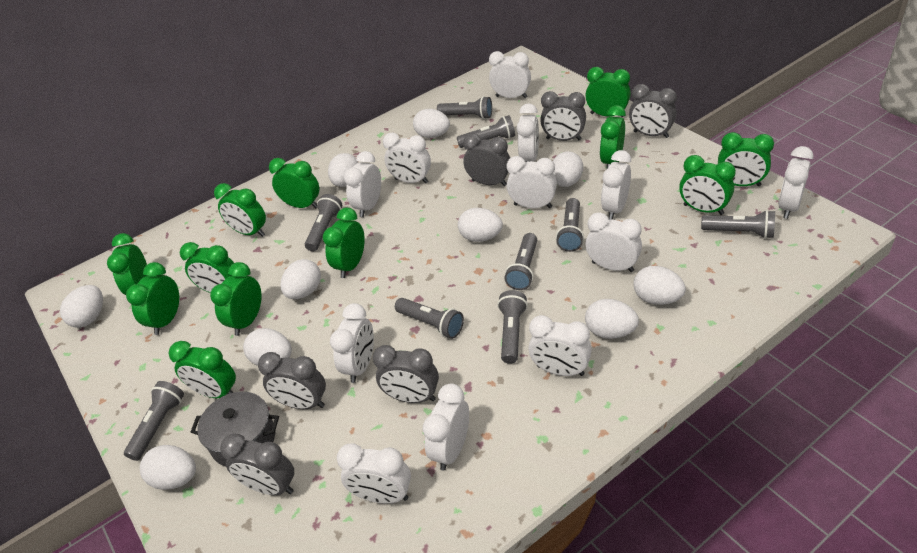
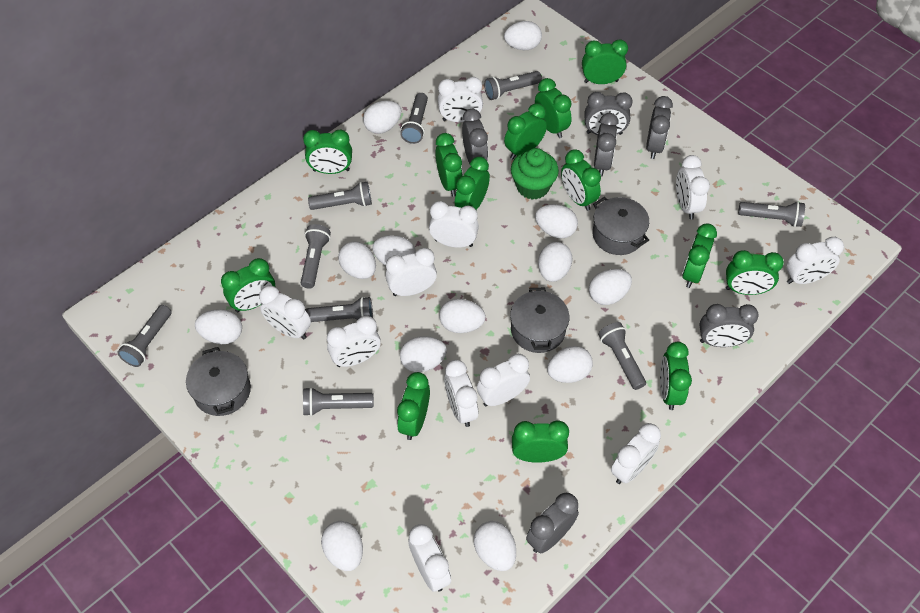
green clock: [107,233,147,295] [126,262,179,335] [169,341,236,398] [180,242,234,293] [210,262,262,336] [214,183,266,237] [269,158,319,208] [323,208,365,278] [585,67,631,117] [600,105,626,169] [679,155,736,215] [718,132,774,186] = 12 -> [221,258,275,312] [303,130,352,174] [397,372,430,440] [435,133,463,196] [455,157,490,210] [504,103,547,159] [512,420,569,463] [535,78,572,138] [561,149,601,211] [582,39,628,84] [660,342,692,410] [682,223,717,288] [726,250,784,295] = 13
green cupcake: none = 0 -> [511,148,559,200] = 1
grey pot: [191,392,279,466] = 1 -> [186,347,251,416] [510,288,569,353] [592,197,649,255] = 3
white clock: [330,303,374,383] [337,443,411,504] [344,151,381,217] [383,133,431,183] [423,383,469,471] [489,51,531,98] [507,156,557,208] [517,103,539,162] [528,315,592,376] [585,212,642,272] [601,150,631,220] [778,146,813,219] = 12 -> [259,286,311,339] [327,316,381,367] [385,248,437,296] [408,524,451,592] [429,201,479,248] [438,77,483,122] [444,360,478,427] [477,354,530,407] [611,423,661,484] [676,155,710,220] [786,237,844,284] = 11
white egg: [60,285,103,328] [140,445,196,490] [243,328,292,366] [280,259,321,299] [328,153,358,187] [413,109,450,138] [458,208,503,242] [553,151,583,187] [585,299,639,339] [633,266,686,305] = 10 -> [195,309,242,344] [321,521,363,571] [338,241,376,279] [363,101,401,134] [372,235,416,266] [400,336,447,372] [439,299,486,333] [474,521,516,571] [504,21,542,50] [535,204,578,239] [538,242,572,282] [547,346,593,383] [589,269,632,305] = 13

